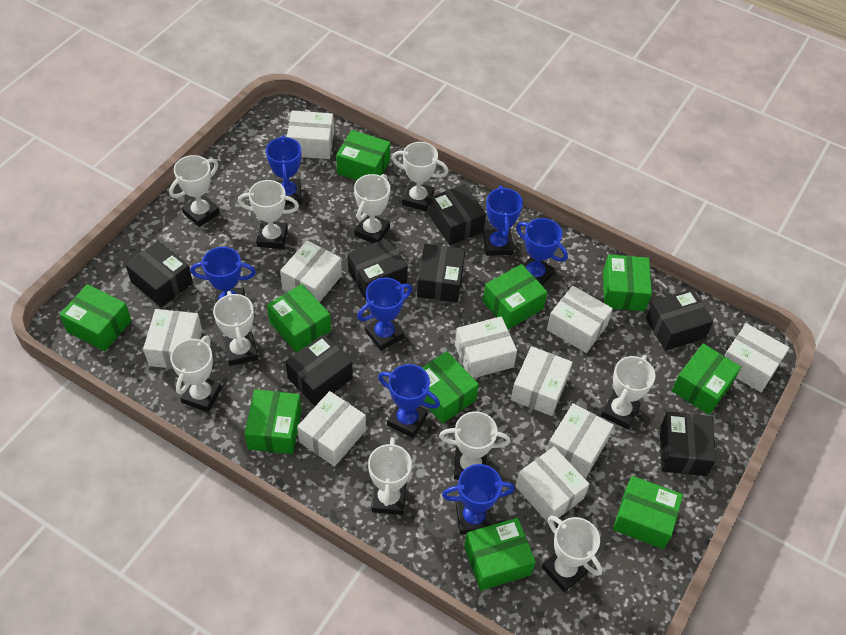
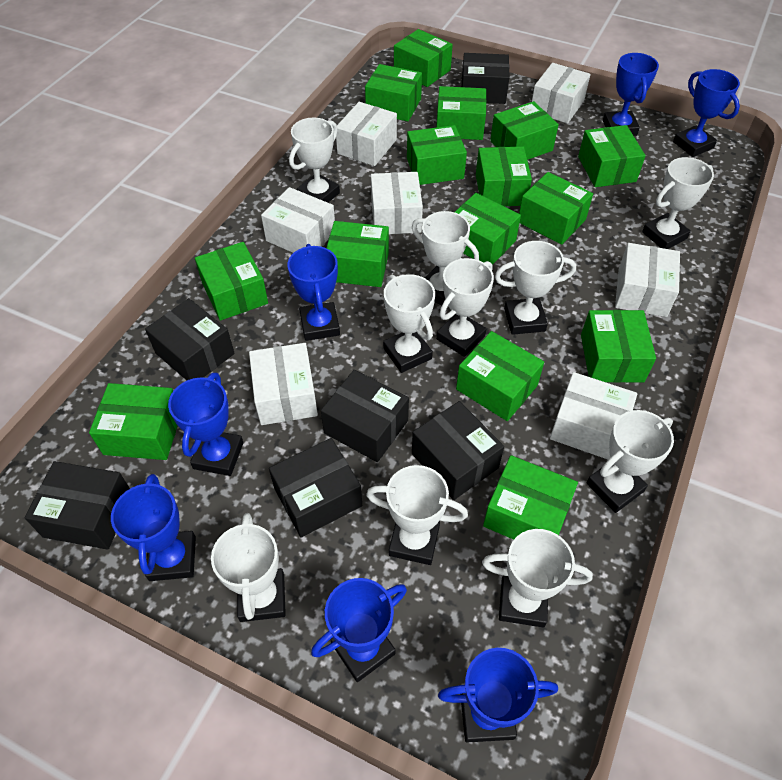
black box: [125,241,193,307] [285,334,353,406] [348,238,408,299] [417,244,465,303] [429,184,486,245] [646,289,714,351] [660,412,716,476] = 7 -> [24,461,130,550] [145,298,235,380] [269,438,362,537] [321,370,409,462] [412,401,504,500] [461,53,510,104] = 6
green box: [59,284,132,351] [244,389,302,454] [267,284,331,353] [336,130,390,180] [422,351,479,424] [464,518,536,591] [483,264,548,329] [603,254,652,311] [613,476,683,549] [672,344,741,415] = 10 -> [89,383,178,460] [195,242,268,321] [327,221,389,287] [365,64,422,121] [394,29,453,87] [407,125,467,185] [437,86,486,140] [455,193,521,265] [456,331,544,421] [476,146,532,207] [483,455,578,540] [490,101,559,160] [519,172,593,245] [578,125,646,187] [581,310,656,383] = 15
white box: [143,309,202,369] [280,240,342,302] [287,110,334,159] [297,391,366,467] [455,317,517,378] [511,346,573,416] [515,447,589,523] [546,403,614,478] [547,286,613,353] [725,323,789,392] = 10 -> [249,343,318,425] [261,187,335,253] [336,102,397,166] [371,172,423,234] [532,63,591,124] [550,372,637,460] [615,243,680,317] = 7

